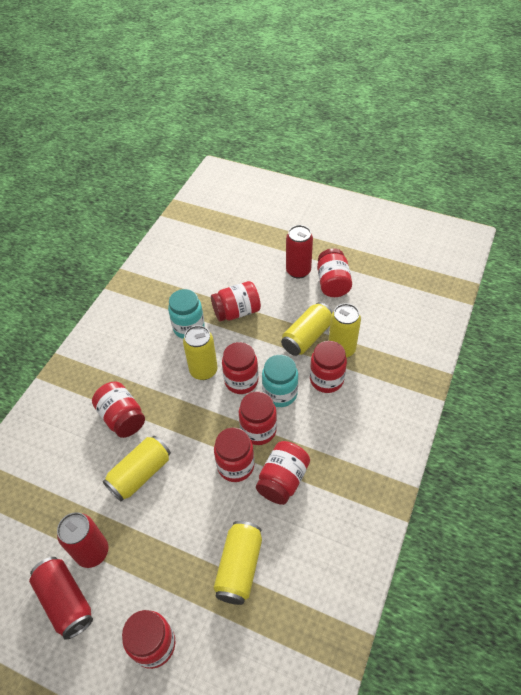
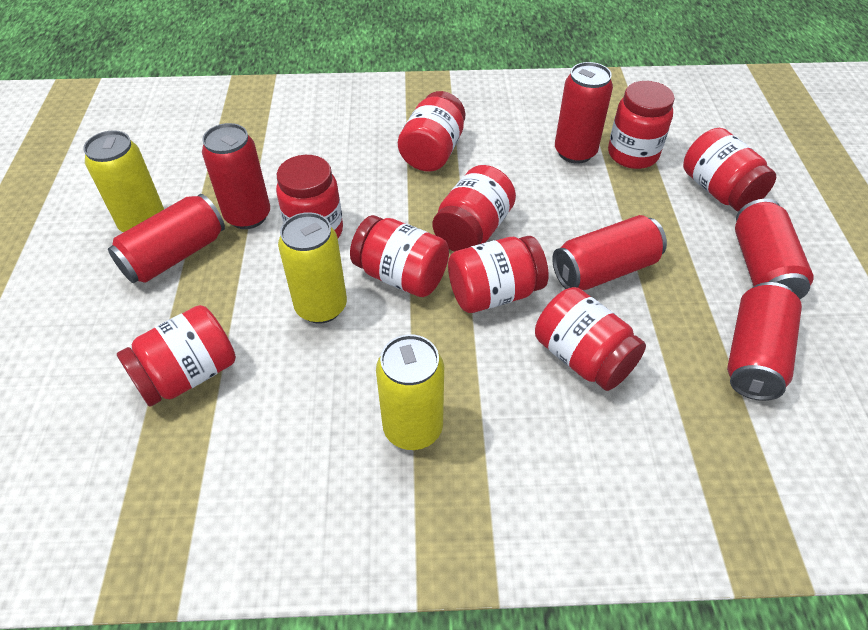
red can: [29,557,93,640] [57,512,108,568] [286,225,313,279] = 3 -> [108,194,225,283] [202,123,270,229] [552,215,667,290] [555,62,613,164] [727,282,802,401] [735,199,814,299] = 6
turquoise jar: [168,289,205,339] [262,355,298,407] = 2 -> none = 0
yellow can: [103,436,171,502] [183,325,218,380] [213,521,262,605] [281,302,333,356] [329,303,361,358] = 5 -> [83,130,164,232] [278,212,347,324] [376,334,444,450] = 3

